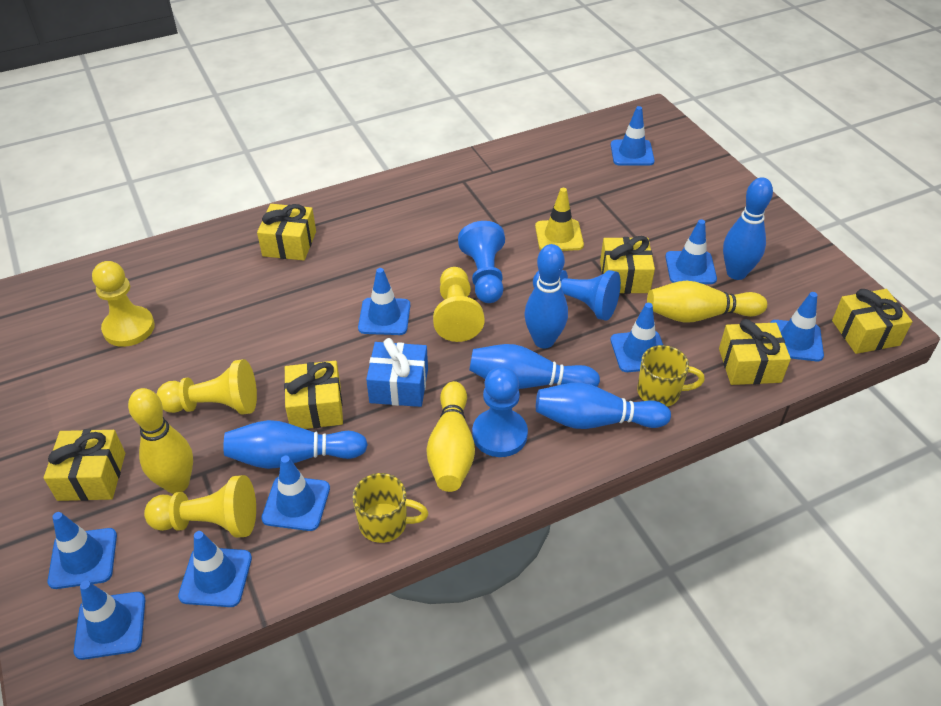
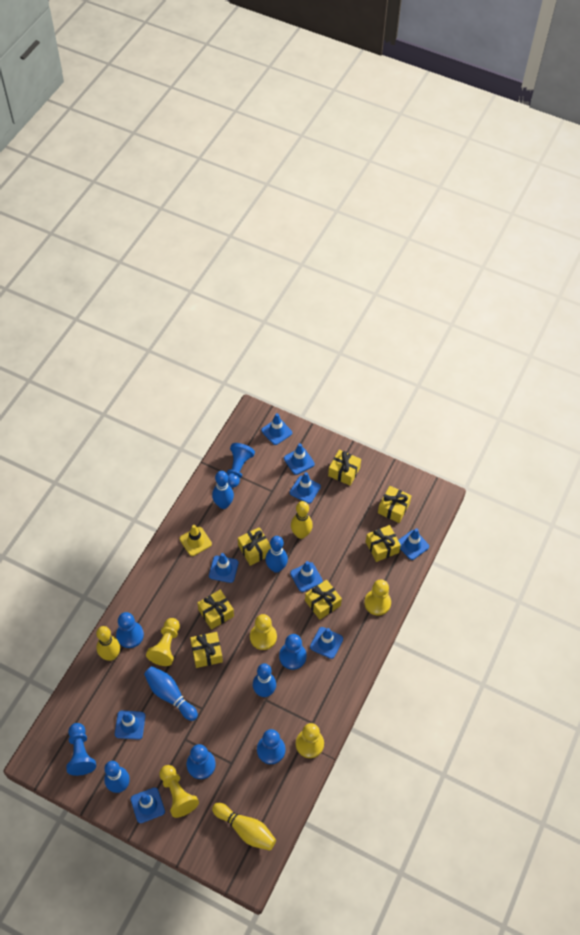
blue gift: [366,338,428,407] = 1 -> none = 0
blue pawn: [458,221,505,303] [472,367,528,457] [533,270,621,321] = 3 -> [66,723,96,776] [116,612,144,648] [187,744,216,779] [227,443,255,488] [257,729,285,764] [279,634,307,670] = 6
yellow gift: [44,429,125,501] [257,204,316,261] [284,361,343,429] [600,236,655,294] [719,319,791,385] [832,289,913,354] = 6 -> [190,632,223,668] [198,590,234,630] [238,527,271,566] [305,580,342,620] [328,450,361,486] [366,525,401,562] [378,486,412,523] = 7
yellow mug: [352,473,429,543] [637,345,705,407] = 2 -> none = 0
yellow pawn: [92,261,155,347] [144,475,256,538] [157,359,257,415] [433,267,484,342] = 4 -> [146,618,180,666] [159,765,199,818] [250,614,277,650] [296,723,324,758] [364,580,391,616] = 5

